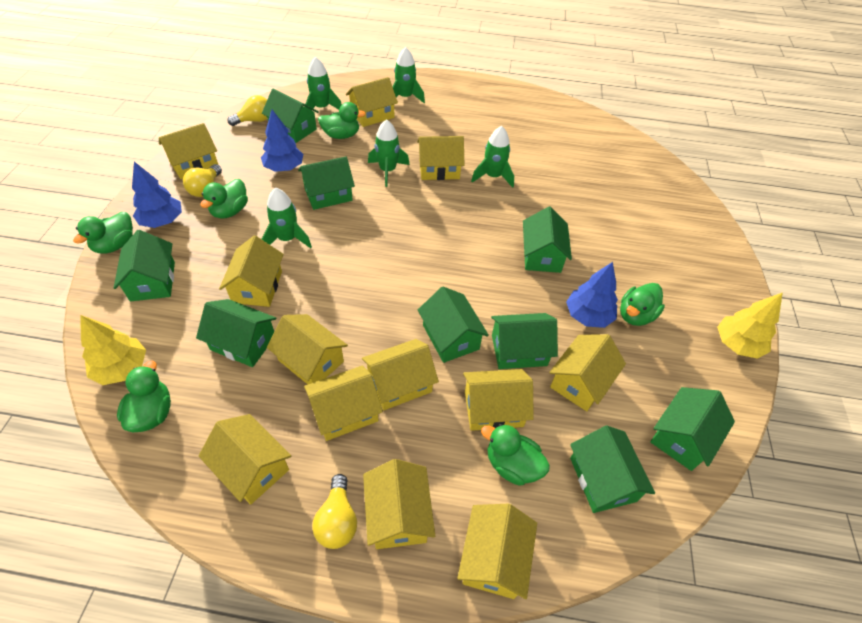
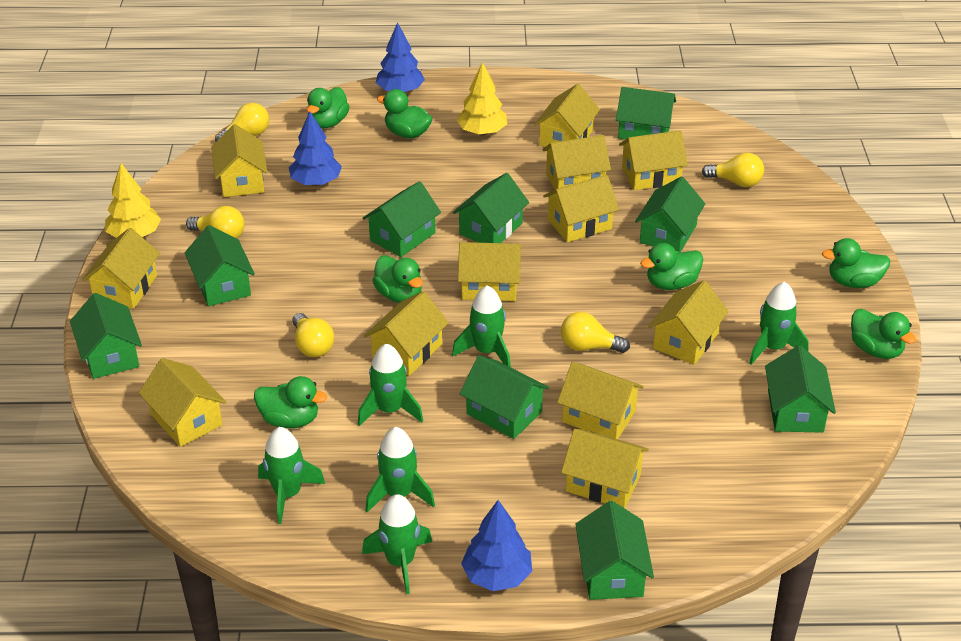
green duck: [73,212,133,254] [117,361,171,432] [200,179,248,219] [318,102,366,139] [481,424,550,486] [620,283,665,326] = 6 -> [254,376,327,428] [307,87,350,129] [372,255,423,303] [377,89,433,138] [640,243,703,290] [822,238,890,288] [851,309,916,359] = 7
green rocket: [262,187,312,248] [305,57,342,110] [368,119,410,187] [392,47,425,103] [471,126,514,188] = 5 -> [258,427,325,524] [358,343,423,426] [362,494,432,594] [365,427,435,513] [452,285,511,367] [749,282,809,365] = 6
yellow light bulb: [183,164,222,197] [228,95,268,126] [312,474,357,549] = 3 -> [186,206,245,238] [215,103,269,141] [292,313,334,357] [561,312,630,353] [702,153,764,187] = 5

